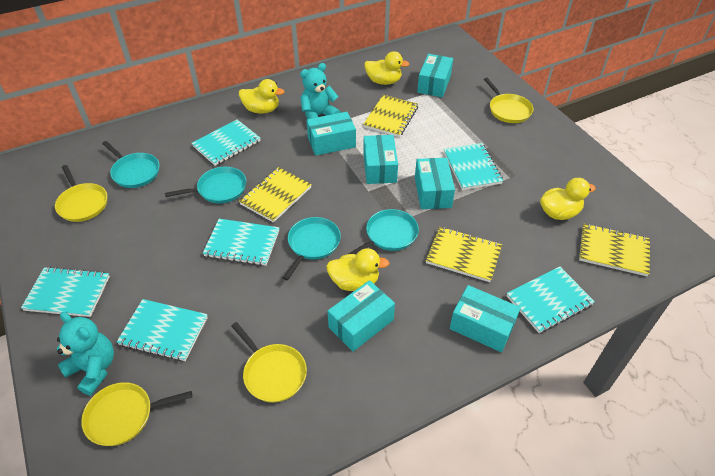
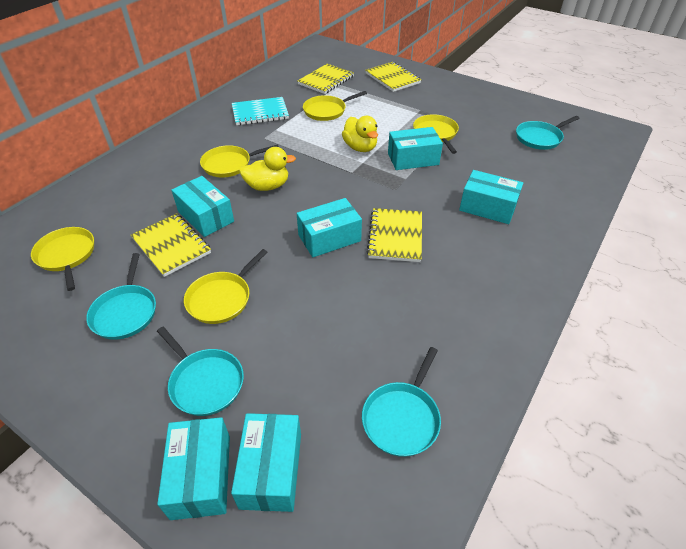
turquoise notebook: [21,267,110,317] [117,299,208,361] [192,119,260,166] [203,219,279,266] [444,143,503,190] [507,266,595,333] = 6 -> [232,97,289,125] = 1
turquoise teddy bear: [57,312,114,395] [300,63,341,119] = 2 -> none = 0
yellow duck: [239,79,284,114] [326,248,389,291] [364,51,409,85] [540,178,596,220] = 4 -> [239,147,296,191] [342,116,378,152] = 2
yellow pan: [55,165,107,222] [81,382,192,446] [231,322,307,403] [484,78,533,123] = 4 -> [31,227,94,291] [184,249,267,324] [200,144,279,178] [303,91,367,121] [413,114,459,154] = 5

